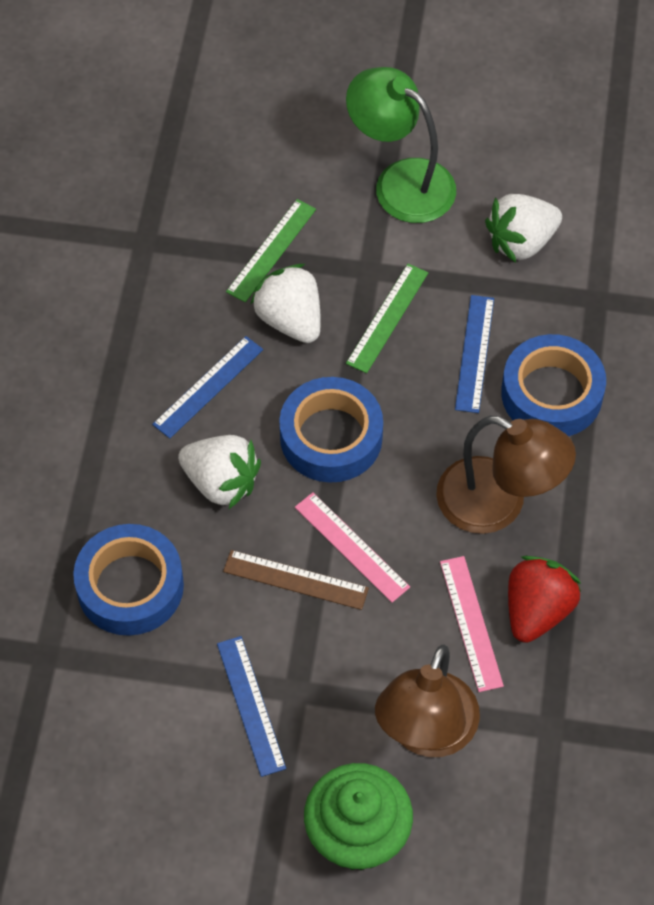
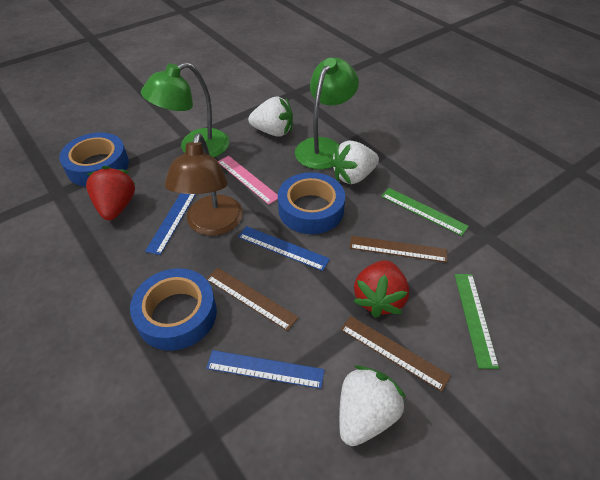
brown lamp: [375,645,480,757] [436,416,576,534] = 2 -> [165,133,243,236] = 1
brown ruler: [223,550,369,610] = 1 -> [206,268,299,331] [340,316,451,392] [349,236,447,263] = 3
green cupcake: [304,763,413,871] = 1 -> none = 0
green lamp: [346,67,456,223] = 1 -> [141,62,230,157] [295,58,359,169] = 2
pink ruler: [295,492,410,603] [440,556,504,692] = 2 -> [218,156,278,205] = 1
red strawberry: [508,556,581,643] = 1 -> [86,166,135,220] [353,260,409,318] = 2

